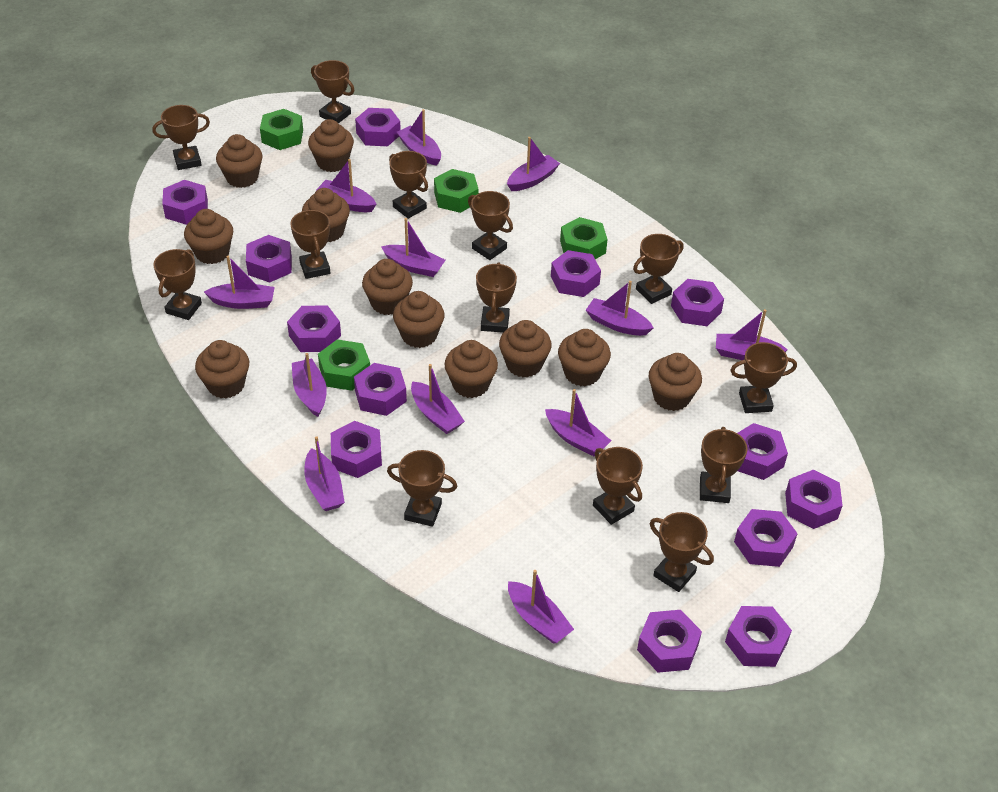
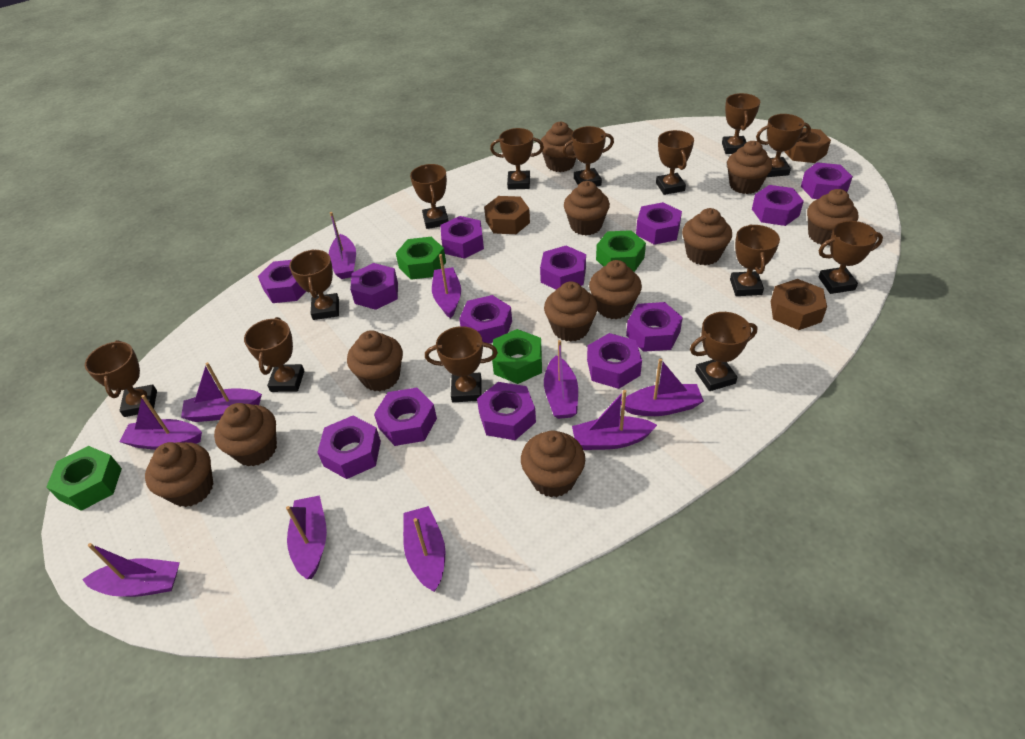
brown nut: none = 0 -> [484,196,530,234] [771,279,827,330] [784,128,831,163] = 3
purple boat: [204,256,275,309] [292,353,327,417] [304,436,345,511] [316,159,377,212] [381,218,446,277] [397,109,441,166] [411,364,465,434] [507,137,560,191] [508,570,574,644] [545,389,611,456] [586,281,654,336] [716,309,788,360] = 12 -> [82,543,180,597] [120,395,202,450] [181,362,262,422] [286,495,327,579] [329,212,356,279] [403,506,445,592] [432,254,461,319] [544,340,578,419] [572,390,657,450] [621,358,704,416] = 10

